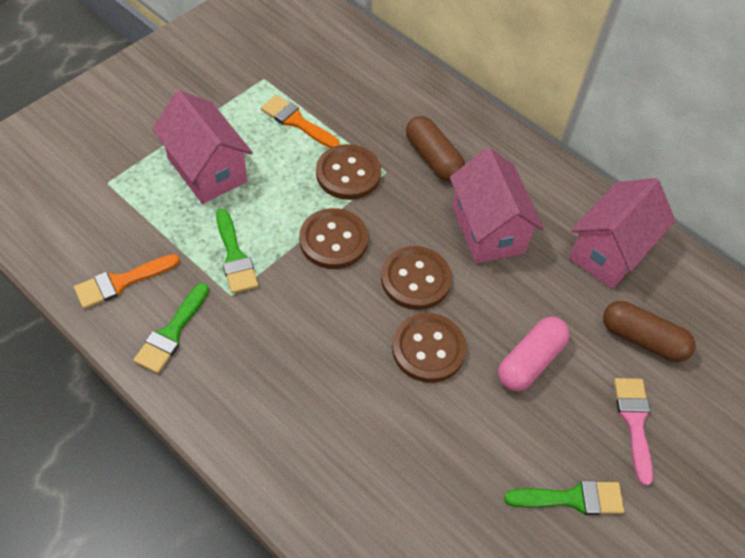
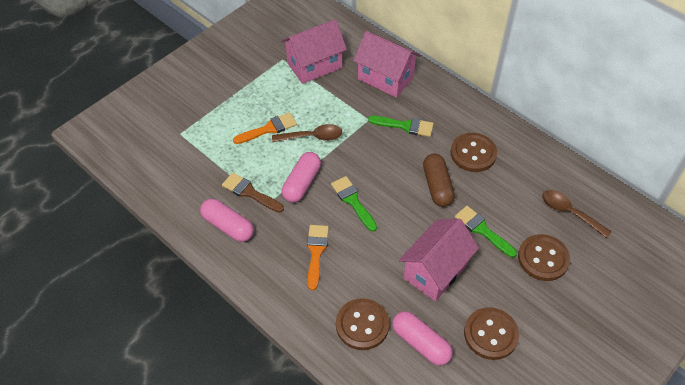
brown brush: none = 0 -> [222,173,284,213] = 1
brown capsule: [406,116,465,182] [603,301,695,362] = 2 -> [423,154,455,207] = 1
brown spoon: none = 0 -> [272,124,342,142] [542,190,612,238] = 2
pink brush: [614,378,653,486] = 1 -> none = 0
pink capsule: [498,317,570,392] = 1 -> [200,199,254,242] [282,152,321,203] [392,311,453,366] = 3

